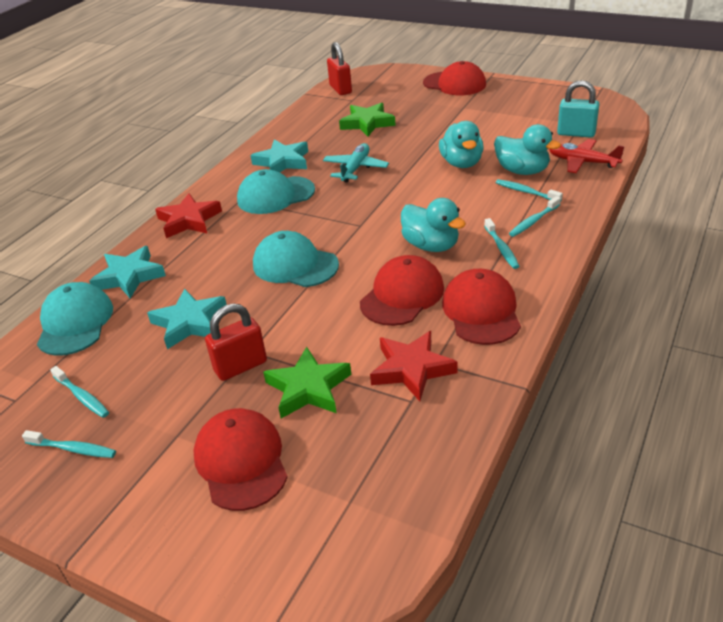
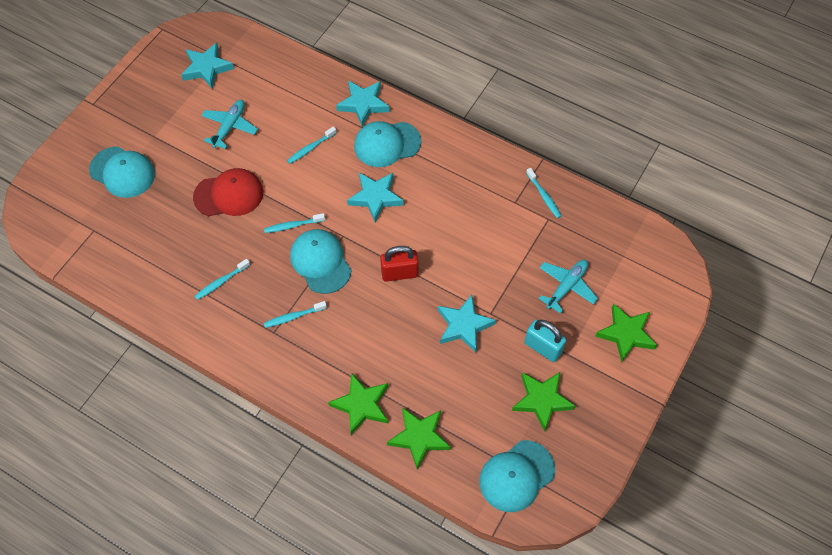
green star: [263,347,351,418] [339,103,396,137] = 2 -> [328,372,388,435] [387,407,451,470] [512,372,576,432] [595,304,657,362] = 4
red cap: [193,408,288,511] [360,255,444,326] [423,61,486,95] [442,269,521,345] = 4 -> [193,168,263,216] = 1
red padlock: [205,303,267,381] [327,42,352,95] = 2 -> [380,246,418,282] = 1
red plane: [549,139,625,173] = 1 -> none = 0
red star: [155,193,222,238] [370,331,458,401] = 2 -> none = 0
turquoise cap: [37,282,113,356] [237,169,315,214] [253,231,339,287] = 3 -> [89,146,155,198] [290,229,351,294] [354,121,421,167] [479,440,555,512] = 4
turquoise duck: [401,198,466,252] [439,121,484,168] [494,124,561,175] = 3 -> none = 0
turquoise plane: [323,143,389,183] = 1 -> [201,100,258,149] [539,260,598,313] = 2
turquoise star: [89,246,166,299] [147,288,227,349] [250,139,308,172] = 3 -> [181,43,234,89] [336,81,390,127] [347,173,404,222] [438,295,496,353] = 4

